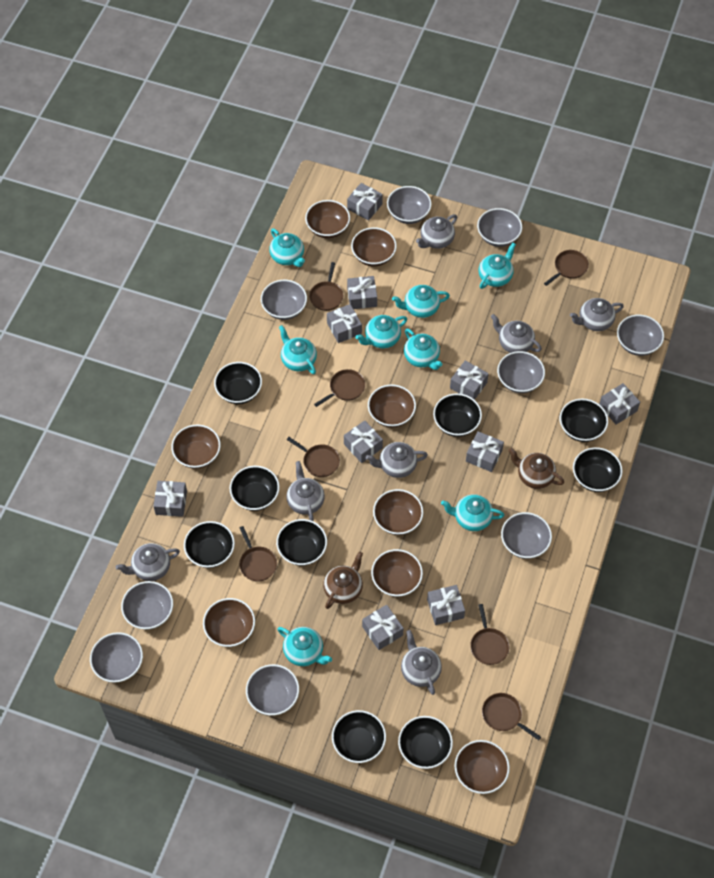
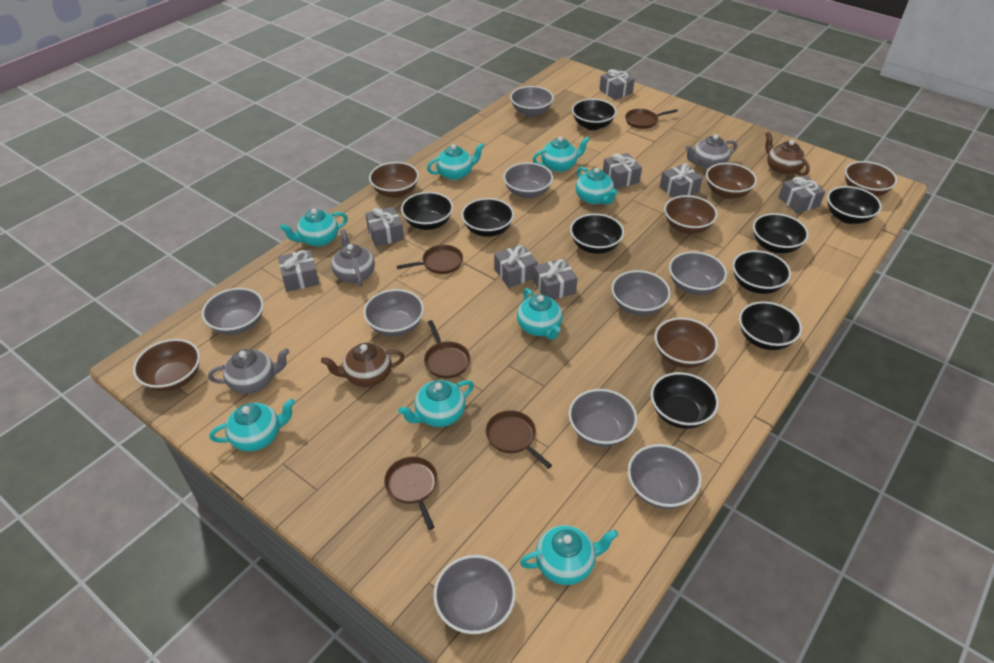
brown bowl: [171,425,221,469] [203,598,255,647] [305,200,350,238] [351,227,397,266] [368,384,416,428] [371,549,423,597] [373,489,423,535] [455,740,510,794] = 8 -> [133,339,200,392] [369,162,419,198] [654,318,718,368] [664,195,717,234] [706,163,757,199] [845,161,897,196] = 6
brown pan: [239,526,277,582] [287,437,340,477] [309,262,344,311] [314,369,365,407] [470,604,509,665] [482,693,541,740] [544,250,589,286] = 7 -> [384,457,438,530] [397,245,463,274] [424,320,470,378] [486,410,552,469] [625,109,678,129] = 5
grey gift: [153,481,187,517] [327,304,362,343] [344,421,383,463] [347,183,383,221] [347,276,377,309] [362,605,404,650] [427,585,465,625] [450,360,489,400] [466,431,504,472] [600,383,640,425] = 10 -> [278,250,319,292] [365,207,404,246] [494,244,538,288] [533,258,578,300] [599,69,635,100] [603,153,642,189] [660,163,703,198] [779,176,825,213] = 8
grey teapot: [116,543,180,581] [286,461,325,521] [366,442,428,478] [401,630,442,695] [416,214,457,249] [491,314,542,353] [570,298,624,331] = 7 -> [208,348,289,394] [331,229,375,287] [685,134,737,170] = 3

